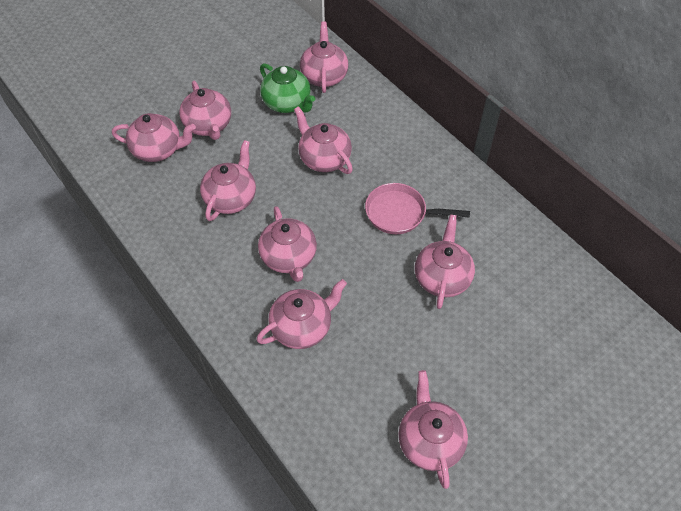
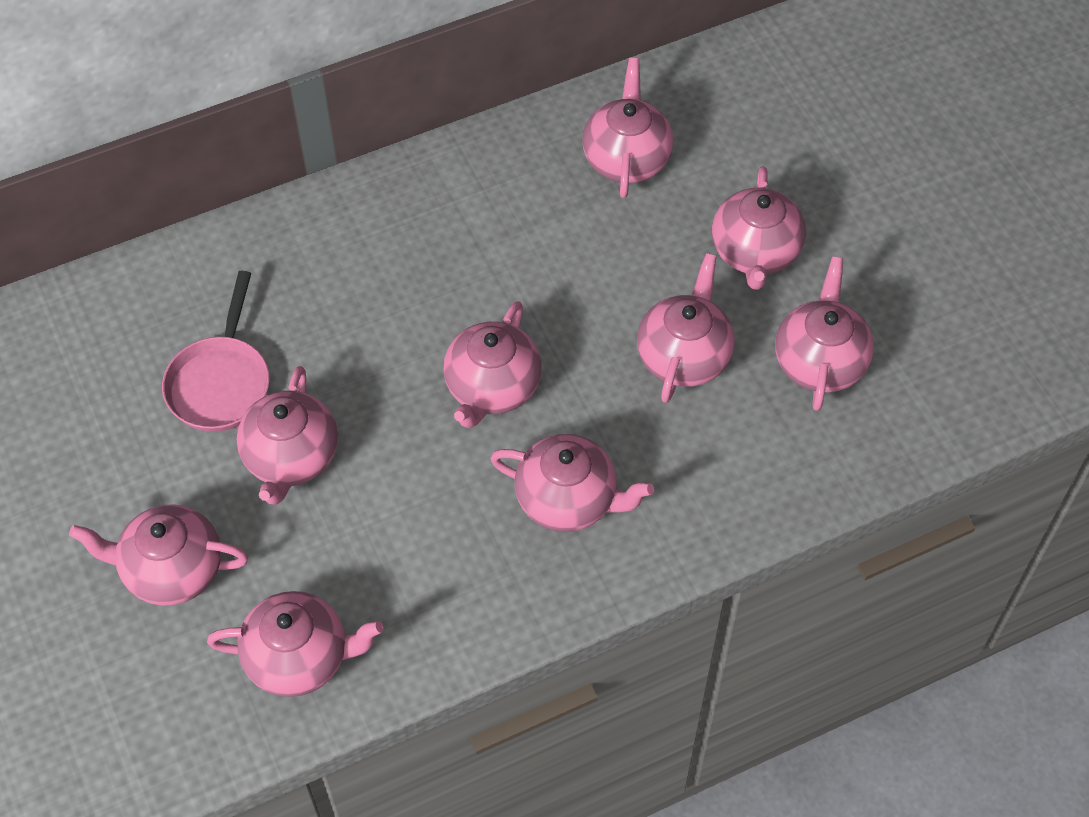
green teapot: [260,63,315,113] = 1 -> none = 0

